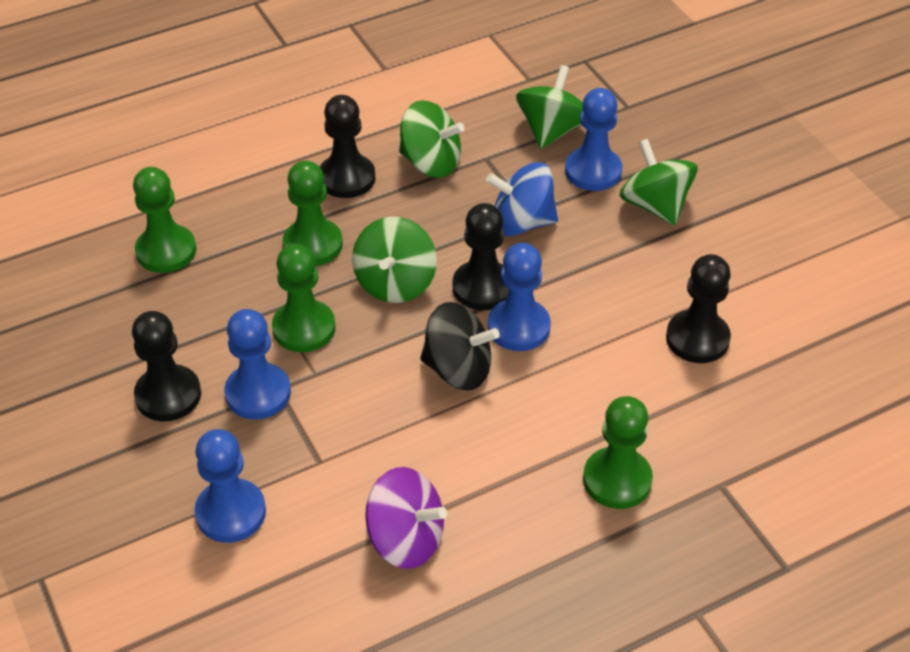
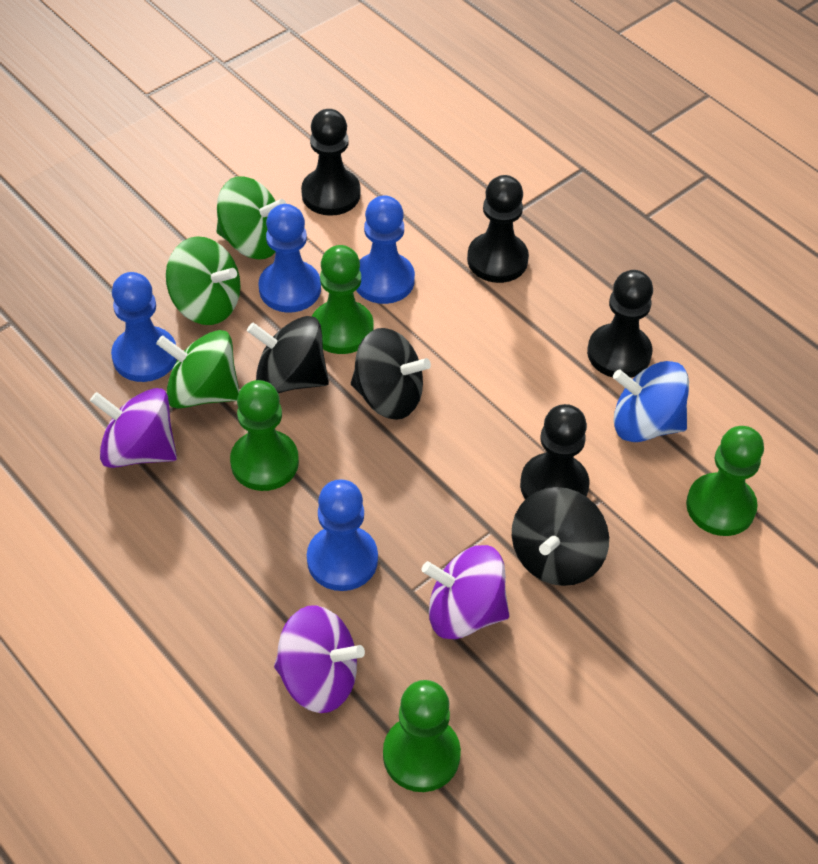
black spinning top: [420,302,500,391] = 1 -> [247,316,329,393] [351,328,431,420] [512,487,609,586] = 3
green spinning top: [352,217,437,303] [399,100,464,178] [516,65,583,149] [620,139,698,225] = 4 -> [156,330,239,409] [166,236,241,325] [216,176,286,259] = 3
purple spinning top: [365,467,447,569] = 1 -> [90,388,177,468] [274,605,365,713] [422,545,509,639] = 3

